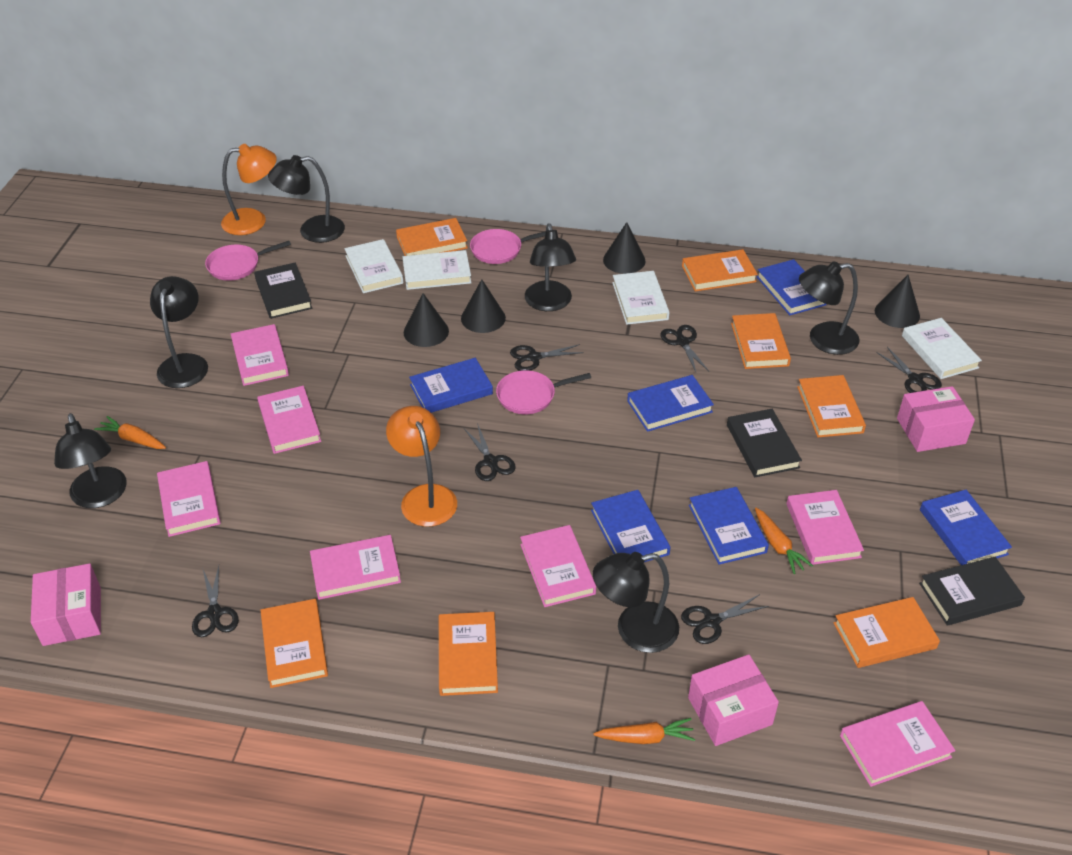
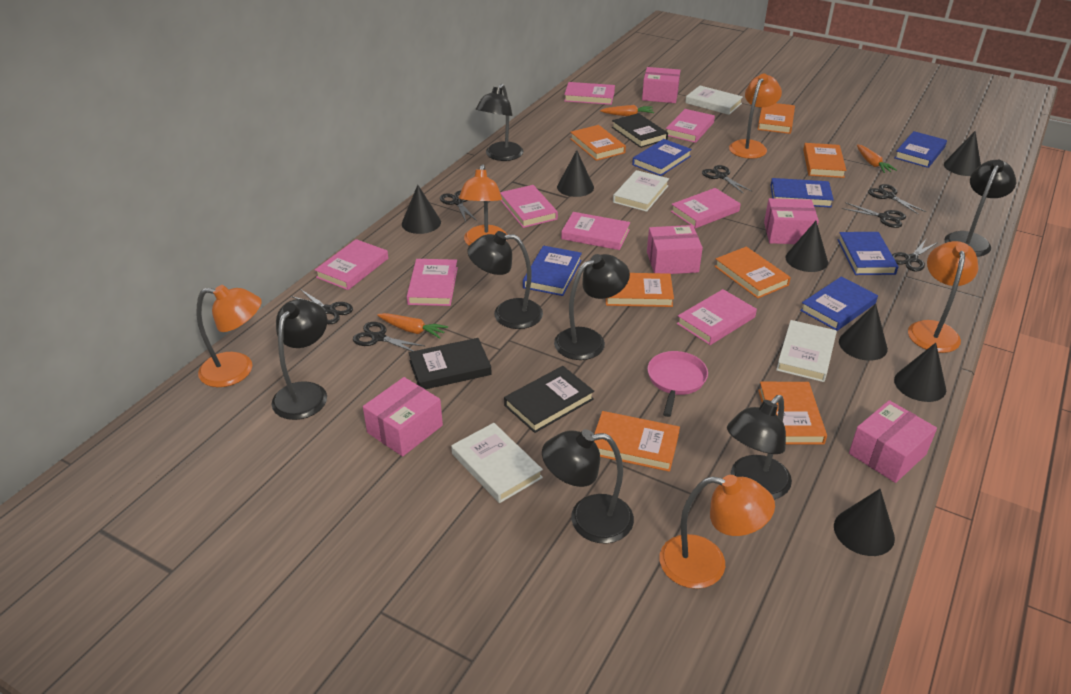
black cone: [404,293,449,347] [461,279,506,333] [603,222,645,274] [875,275,920,328] = 4 -> [402,185,441,234] [557,150,594,197] [785,221,828,272] [834,489,895,556] [839,304,888,361] [894,343,946,402] [944,131,981,176] = 7
black lamp: [54,413,127,508] [150,276,208,388] [268,155,345,243] [525,223,576,311] [593,552,679,653] [799,261,859,355] = 6 -> [271,299,327,420] [467,231,543,329] [476,84,523,161] [542,429,634,544] [554,254,630,360] [727,395,792,499] [945,160,1016,257] = 7
black scissors: [192,565,239,637] [464,423,516,481] [510,344,584,371] [661,325,709,374] [681,594,769,644] [876,347,942,393] = 6 -> [290,289,353,324] [353,322,425,351] [440,191,477,222] [702,165,751,194] [842,202,906,228] [868,184,926,215] [892,239,938,271] = 7
orange lamp: [221,144,277,235] [386,406,457,527] = 2 -> [197,285,262,387] [459,164,507,246] [660,475,775,589] [729,74,782,159] [908,241,978,353] = 5
pink book: [157,461,221,537] [231,324,289,386] [257,386,321,454] [310,535,401,600] [520,525,596,607] [786,490,864,565] [840,701,956,787] = 7 -> [315,239,388,290] [407,259,458,306] [500,185,558,228] [561,212,630,250] [564,82,615,105] [666,109,715,143] [671,188,741,228] [677,289,757,345] = 8
pink box: [31,563,101,646] [688,654,779,746] [897,386,975,452] = 3 -> [363,377,443,456] [642,67,680,103] [647,225,703,274] [764,198,819,244] [849,400,937,483] = 5
pink pan: [205,241,291,281] [470,229,546,264] [496,370,591,414] = 3 -> [647,351,708,417] = 1

